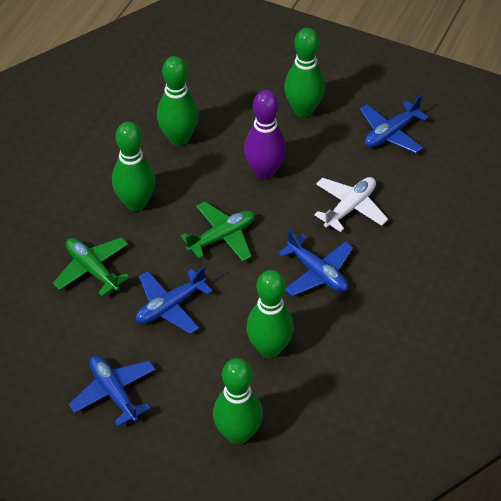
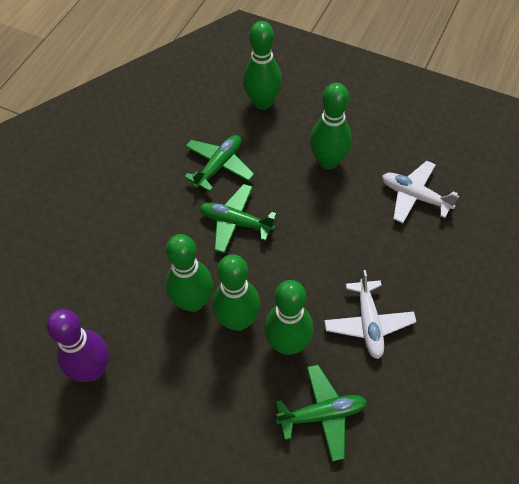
blue plane: [69,355,156,426] [136,266,213,334] [278,230,353,296] [360,95,429,153] = 4 -> none = 0
green plane: [53,237,130,296] [180,201,255,261] = 2 -> [184,135,255,192] [200,184,277,254] [276,365,367,461] = 3
white plane: [314,177,388,232] = 1 -> [324,270,416,359] [382,161,459,223] = 2

